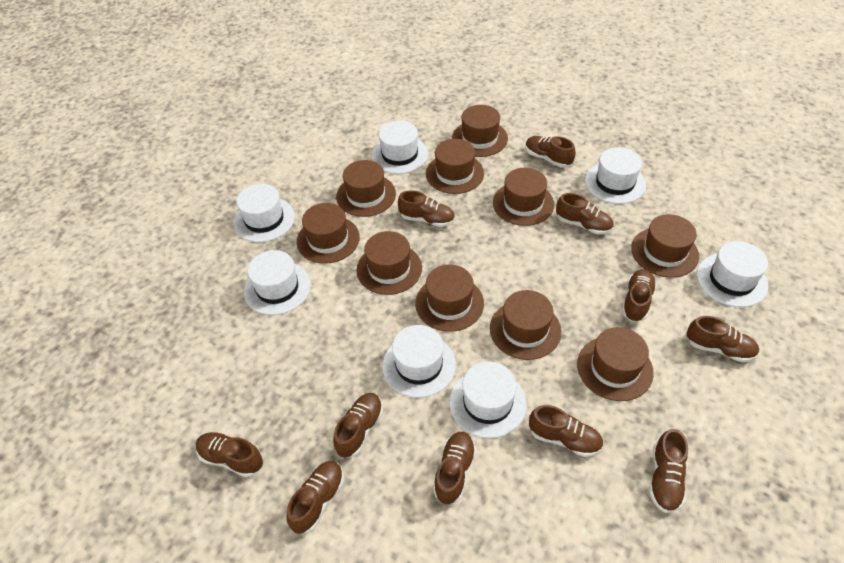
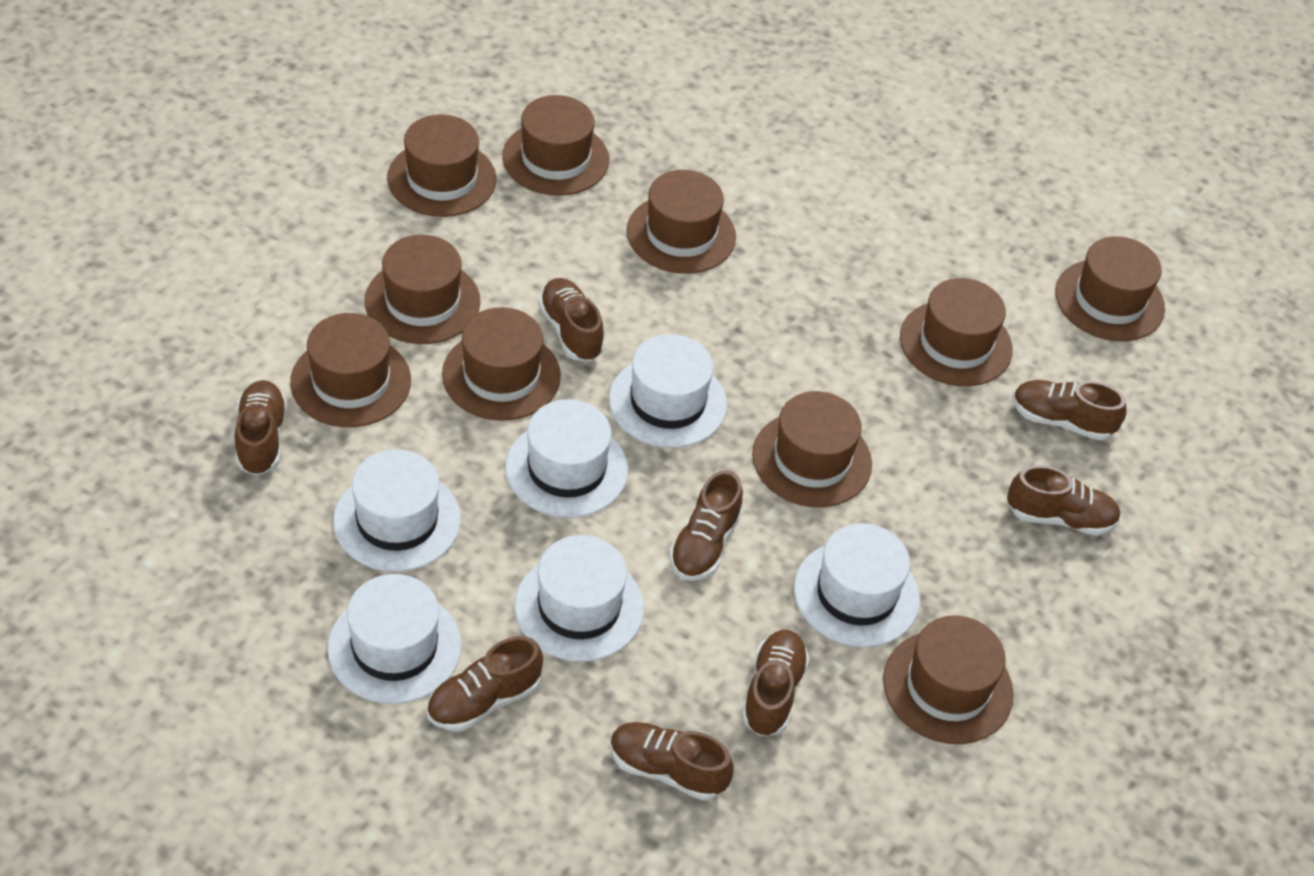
brown shoe: [196,432,263,477] [286,461,344,534] [333,393,383,458] [398,190,455,227] [433,432,476,505] [525,136,576,167] [529,405,603,457] [556,193,614,235] [622,269,656,322] [649,429,688,513] [687,316,759,362] = 11 -> [235,380,287,476] [427,636,543,731] [538,278,605,362] [610,722,734,801] [669,470,743,581] [742,630,809,736] [1007,465,1121,536] [1013,380,1126,441] = 8
white hat: [233,184,295,242] [244,250,311,315] [372,121,428,174] [382,325,456,398] [449,361,527,438] [585,147,646,204] [697,241,768,307] = 7 -> [327,574,462,704] [333,449,461,572] [505,399,628,518] [514,535,644,662] [609,334,727,448] [794,523,920,647] = 6

